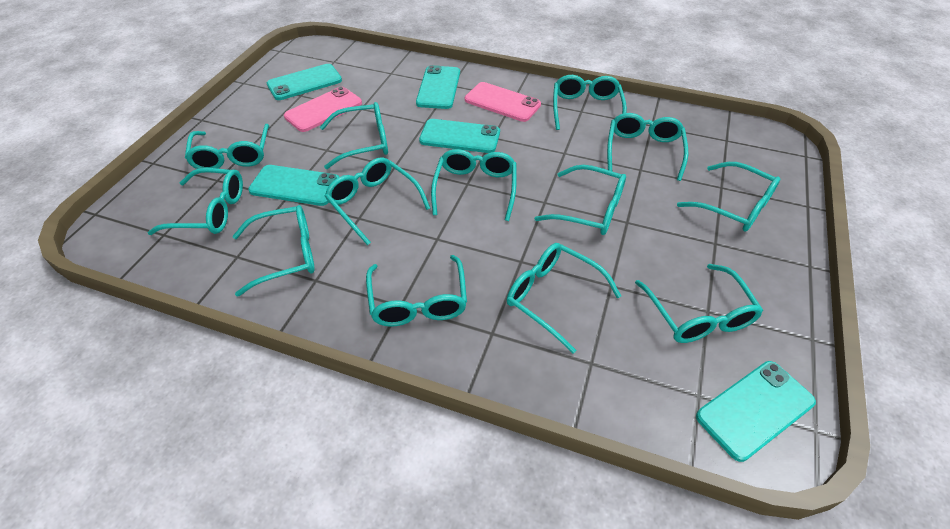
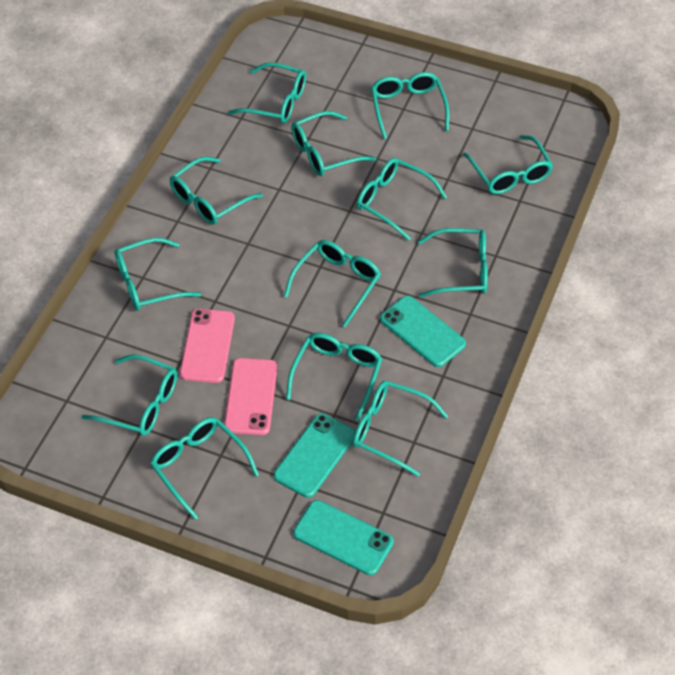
turquoise phone: [248,165,339,206] [267,64,342,100] [416,65,460,109] [419,119,500,153] [696,361,816,462] = 5 -> [274,413,355,498] [293,500,394,575] [380,296,466,367] = 3

